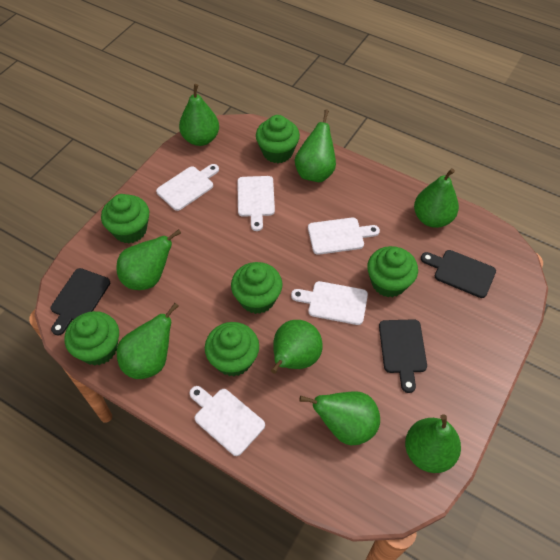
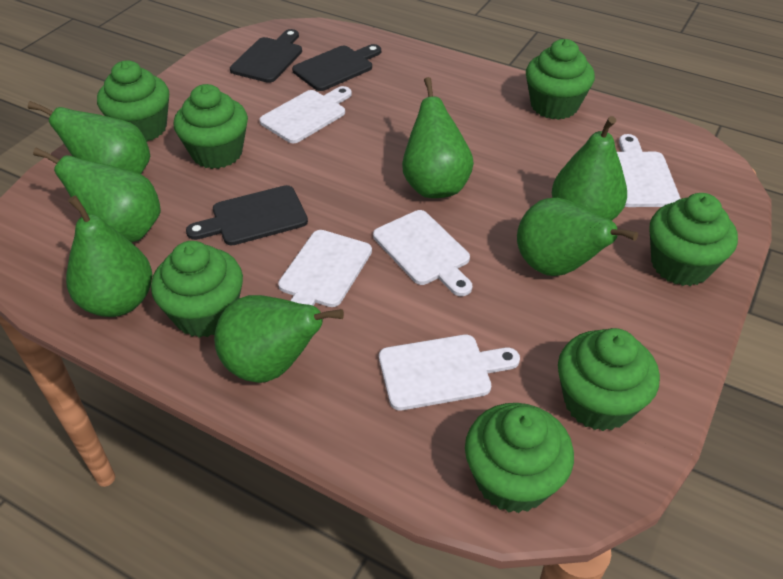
green cupcake: [65,311,119,365] [101,194,149,243] [205,322,259,376] [231,262,283,314] [256,115,300,163] [367,246,418,297] = 6 -> [97,60,169,142] [151,241,243,338] [174,84,248,169] [465,403,574,513] [526,39,595,120] [558,328,660,431] [650,193,738,286] = 7
green pear: [116,229,181,290] [117,303,179,379] [179,84,219,146] [271,320,323,374] [295,110,336,182] [299,391,380,445] [405,414,461,473] [414,168,459,228] = 8 -> [28,101,150,174] [33,147,161,242] [66,196,152,317] [214,295,344,383] [402,77,474,198] [517,198,638,276] [552,116,627,221] = 7

